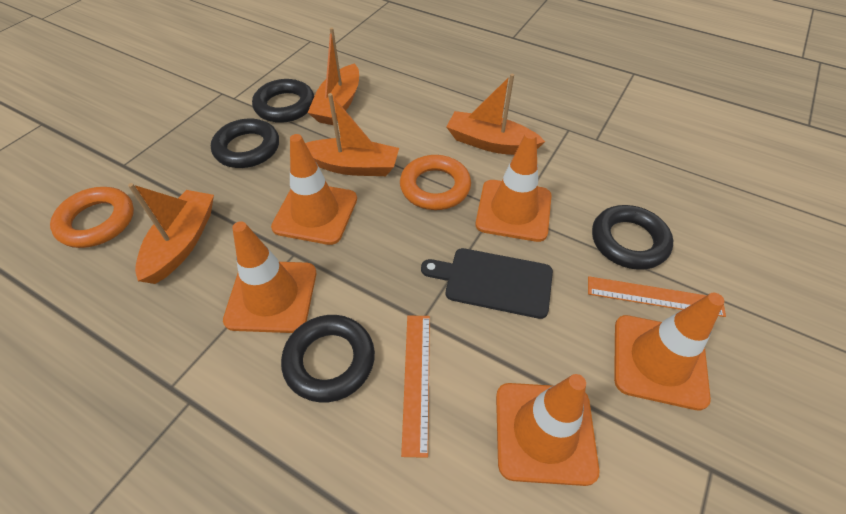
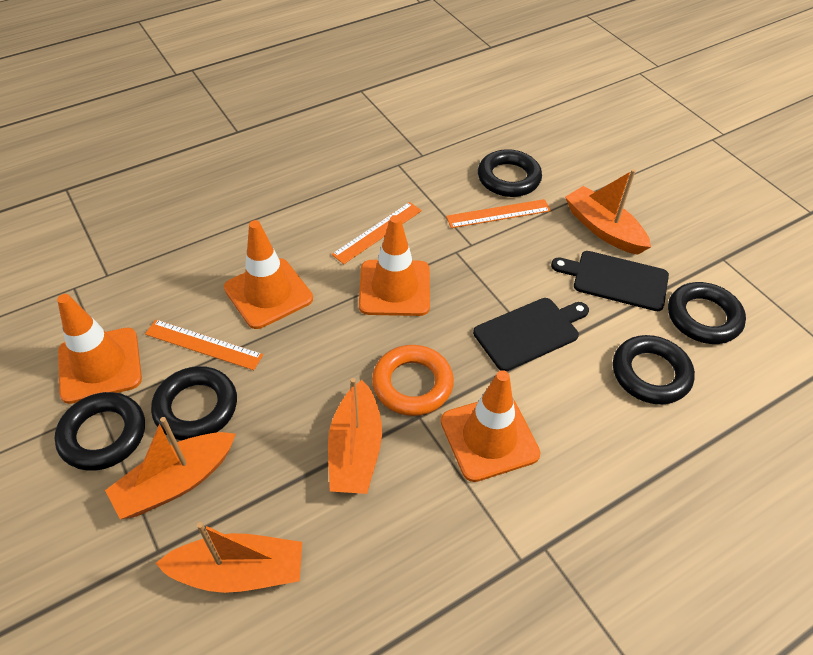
black cutting board: [421,248,553,319] = 1 -> [473,298,589,371] [551,251,669,311] = 2
black ring: [211,119,279,168] [252,79,314,123] [281,315,375,403] [592,205,673,270] = 4 -> [55,392,145,471] [151,366,237,441] [478,149,542,197] [613,335,695,405] [668,282,746,344] = 5
orange ring: [50,187,134,248] [400,155,471,210] = 2 -> [372,345,454,416] = 1
orange ruler: [401,316,430,458] [588,276,726,317] = 2 -> [145,320,263,370] [332,202,422,264] [446,199,551,228] = 3
orange traffic cone: [223,221,316,333] [271,134,357,245] [475,131,552,242] [496,374,599,486] [614,293,724,411] = 5 -> [57,294,142,404] [224,220,313,329] [359,215,430,316] [441,370,541,482] = 4

